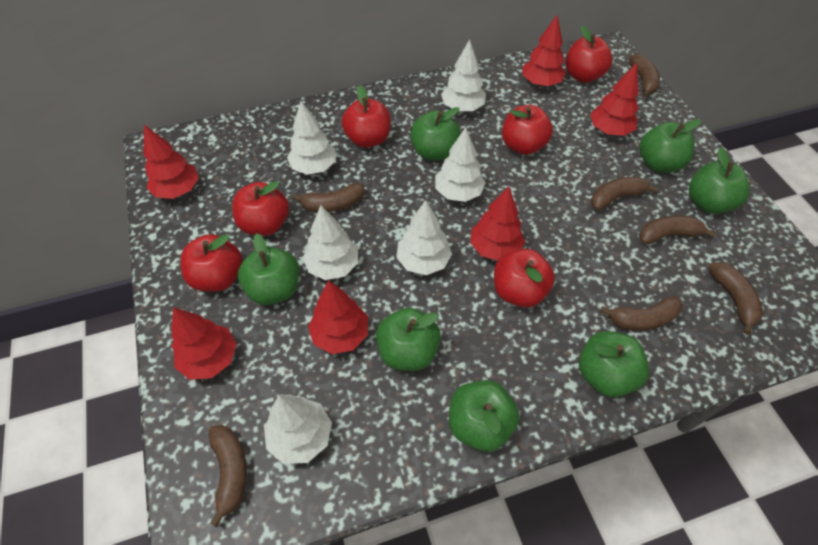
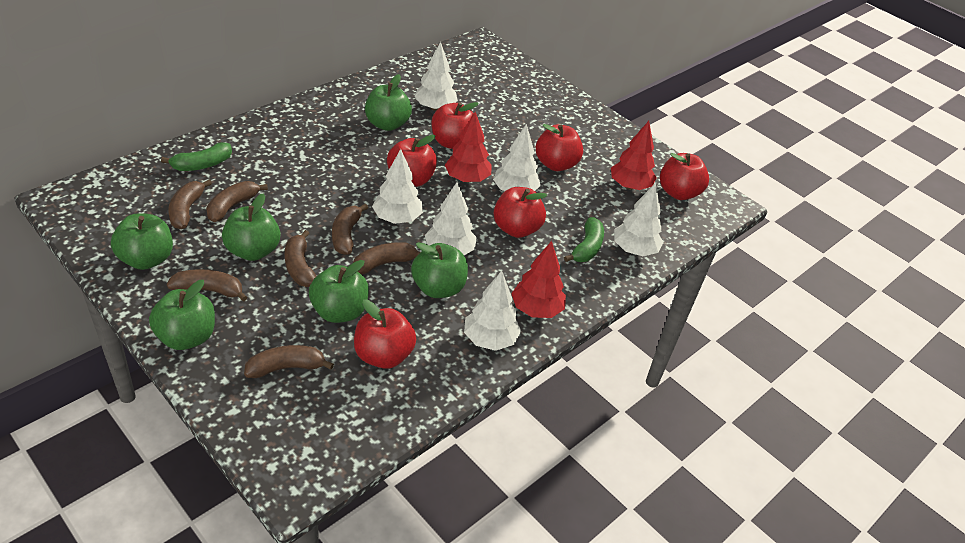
green apple: [238,233,299,305] [376,308,441,371] [410,107,461,160] [449,380,519,451] [579,331,649,397] [639,119,701,172] [689,147,750,214] = 7 -> [111,214,173,270] [149,280,215,350] [222,193,280,261] [309,260,369,323] [365,74,412,131] [411,242,468,298] = 6
green banana: none = 0 -> [161,142,232,171] [564,217,604,262] = 2
red tree: [144,125,199,199] [172,307,237,380] [308,280,368,354] [470,186,525,261] [522,15,566,87] [590,63,639,136] = 6 -> [445,112,491,183] [511,241,566,318] [611,121,657,190] = 3

